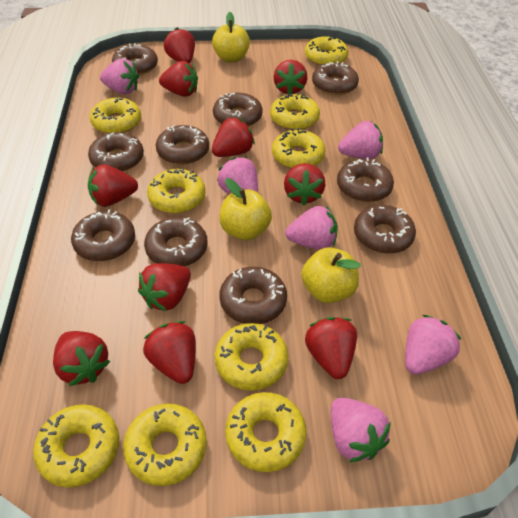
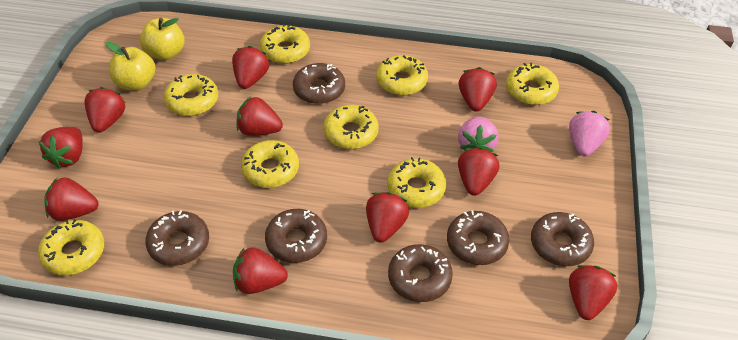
brown donut: [71,209,135,261] [88,132,144,172] [112,43,158,75] [144,217,208,266] [156,125,209,165] [213,93,263,127] [219,267,287,324] [312,61,359,95] [337,158,394,202] [354,205,416,254] = 10 -> [145,210,209,266] [265,209,327,263] [293,63,345,104] [388,244,453,302] [447,210,509,265] [531,212,594,266] = 6
pink strawberry: [100,59,139,94] [217,157,258,194] [285,206,338,250] [331,398,391,462] [338,121,383,159] [405,315,461,375] = 6 -> [458,116,498,152] [569,111,610,156] = 2
yellow apple: [212,12,250,63] [219,178,272,240] [301,247,361,303] = 3 -> [106,42,155,91] [140,18,185,60] = 2
yellow donut: [33,404,119,487] [90,98,141,134] [123,403,207,486] [147,169,206,214] [215,323,289,391] [225,392,306,472] [270,93,320,130] [272,128,325,169] [305,36,349,66] = 9 -> [38,219,104,275] [164,74,218,116] [241,140,299,188] [260,24,310,64] [323,105,379,149] [376,55,428,95] [387,157,446,208] [506,63,559,105] = 8

